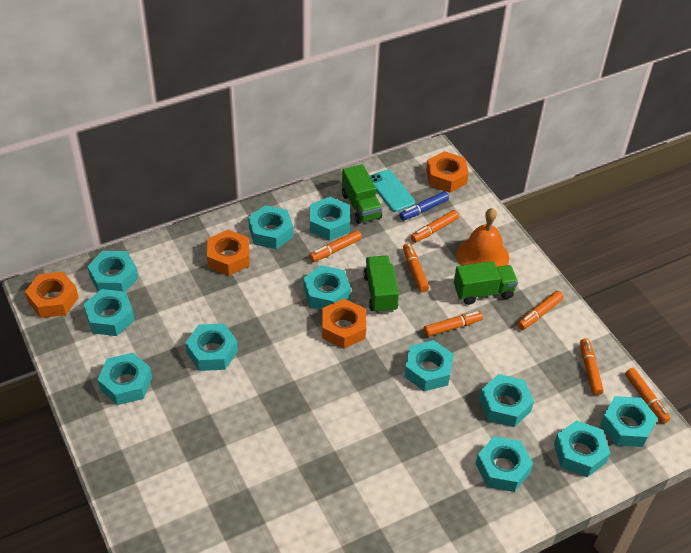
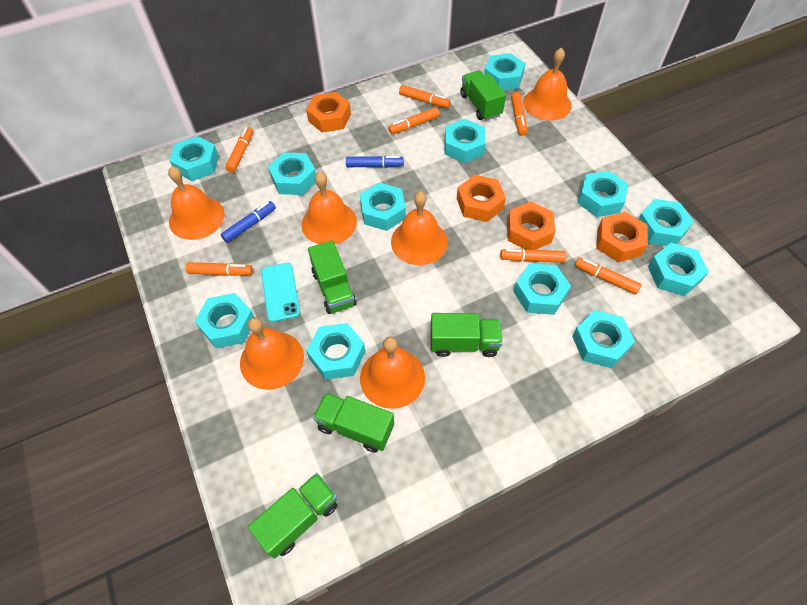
blue marker: [399,191,449,221] = 1 -> [221,201,276,243] [346,156,404,168] = 2
green truck: [342,164,382,224] [363,256,399,313] [454,261,518,305] = 3 -> [248,473,338,558] [308,240,357,314] [313,392,394,452] [431,313,503,357] [461,70,506,121] = 5
orange bell: [456,208,509,267] = 1 -> [168,166,225,240] [240,317,304,390] [301,172,357,244] [360,336,425,409] [391,191,448,265] [523,47,572,121] = 6

